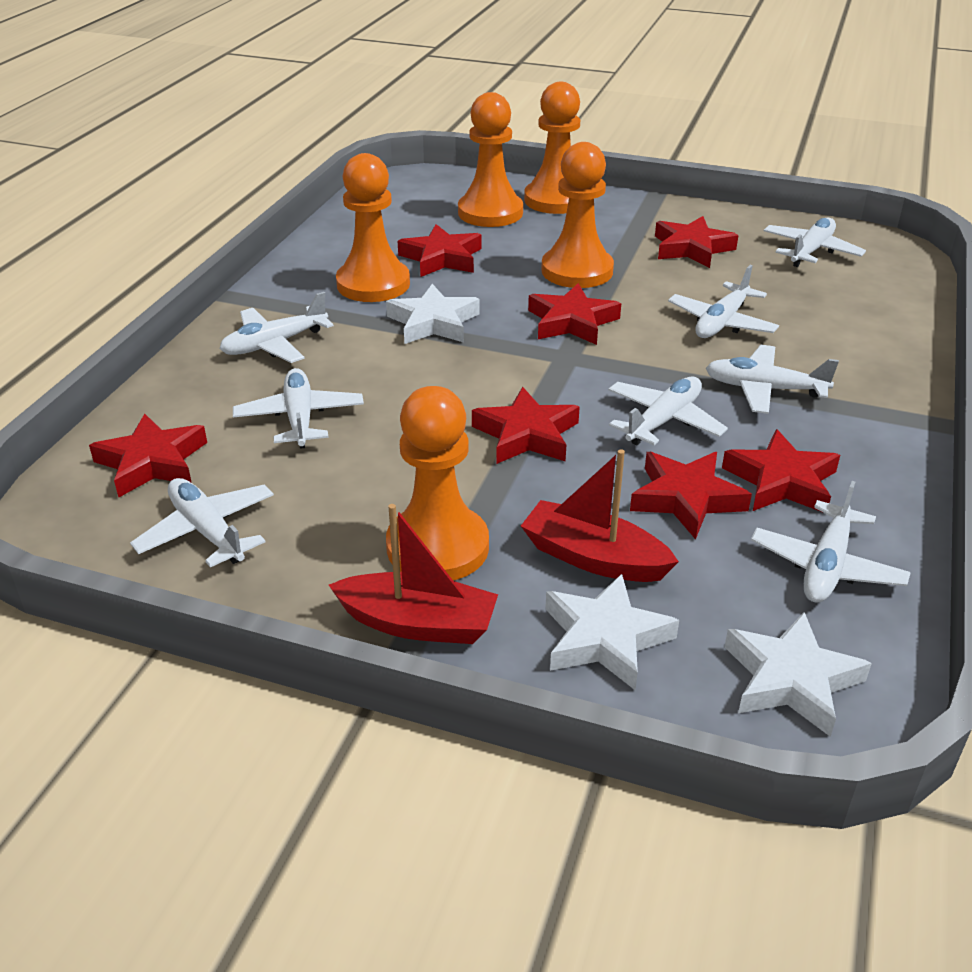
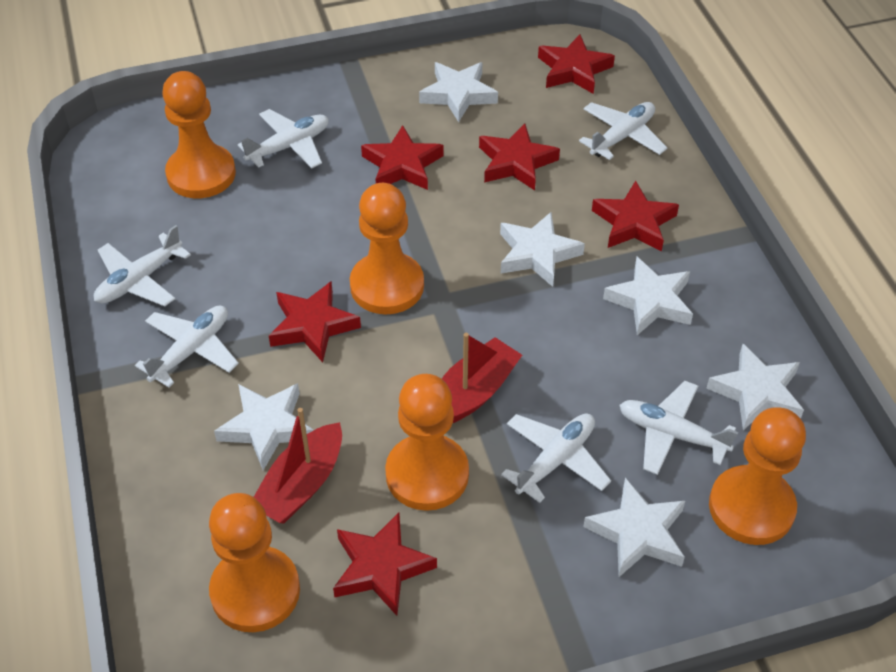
red star: [89,413,207,497] [398,224,481,277] [472,387,580,464] [528,283,621,345] [630,452,752,539] [655,216,738,268] [722,429,840,512] = 7 -> [269,281,361,362] [333,513,437,616] [361,125,443,190] [479,124,560,191] [538,35,615,94] [592,181,679,251] = 6
white plane: [130,478,274,567] [220,292,334,363] [233,368,364,449] [608,376,728,445] [668,265,779,338] [706,345,839,414] [751,481,911,603] [764,218,866,267] = 8 -> [94,225,191,307] [135,306,239,387] [238,109,329,169] [501,413,611,503] [579,102,667,160] [620,381,738,475] = 6
white star: [386,284,479,344] [545,574,679,690] [724,612,872,737] = 3 -> [214,383,314,470] [419,62,498,122] [500,212,585,287] [583,477,685,577] [603,257,693,335] [706,344,804,430] = 6

